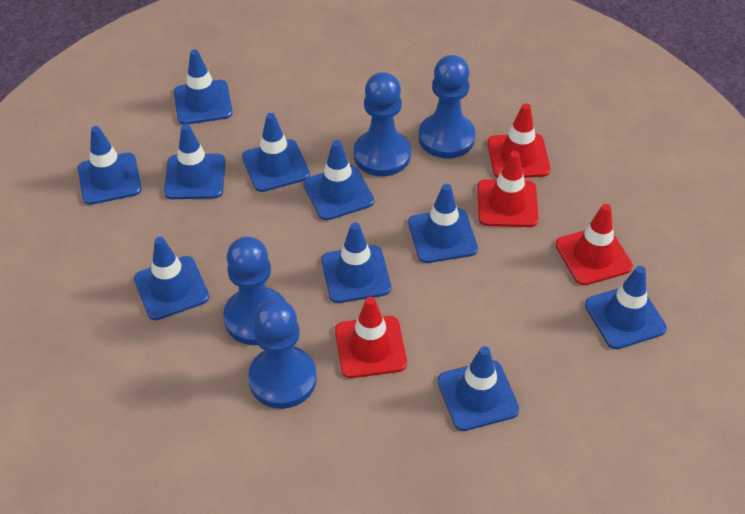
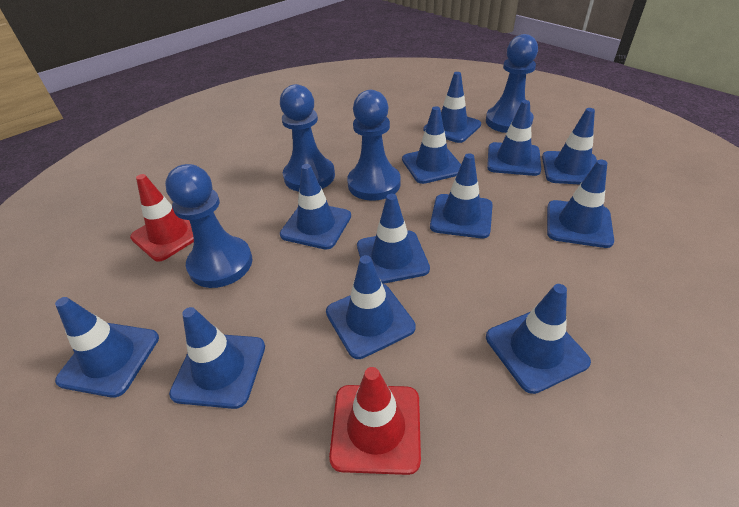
blue traffic cone: [78,126,142,205] [134,237,209,320] [164,124,225,199] [174,49,233,125] [242,113,310,192] [303,140,374,221] [321,223,391,303] [408,184,478,263] [438,346,520,431] [585,266,667,349] = 10 -> [55,297,159,398] [169,307,265,409] [280,164,351,250] [326,255,416,359] [357,194,430,284] [402,106,461,184] [424,72,481,143] [430,153,493,238] [486,284,591,394] [487,100,541,176] [542,108,597,185] [547,160,614,248] = 12
red traffic cone: [335,297,407,378] [477,151,539,227] [487,103,550,178] [555,204,633,285] = 4 -> [130,174,194,262] [329,367,421,475] = 2

